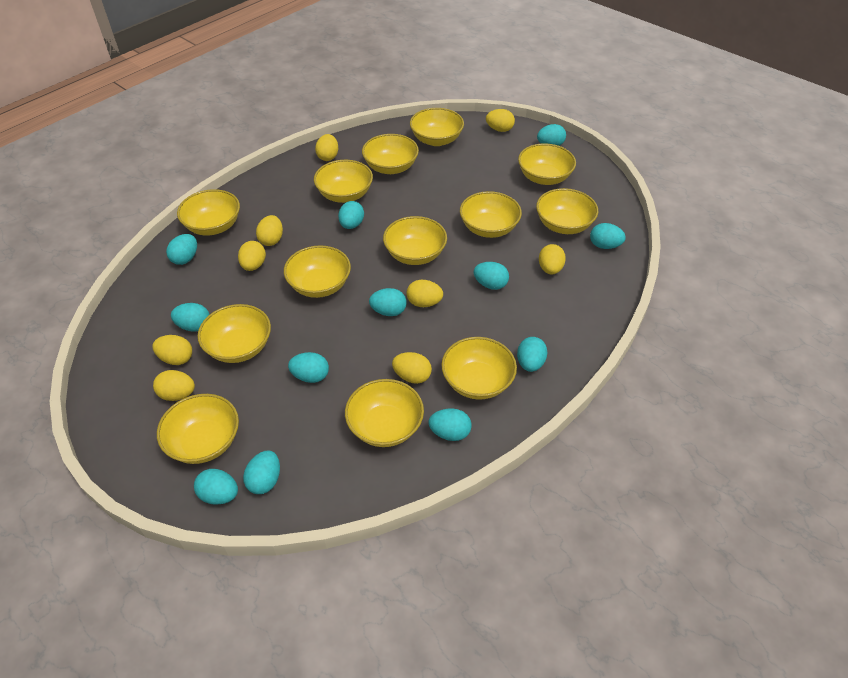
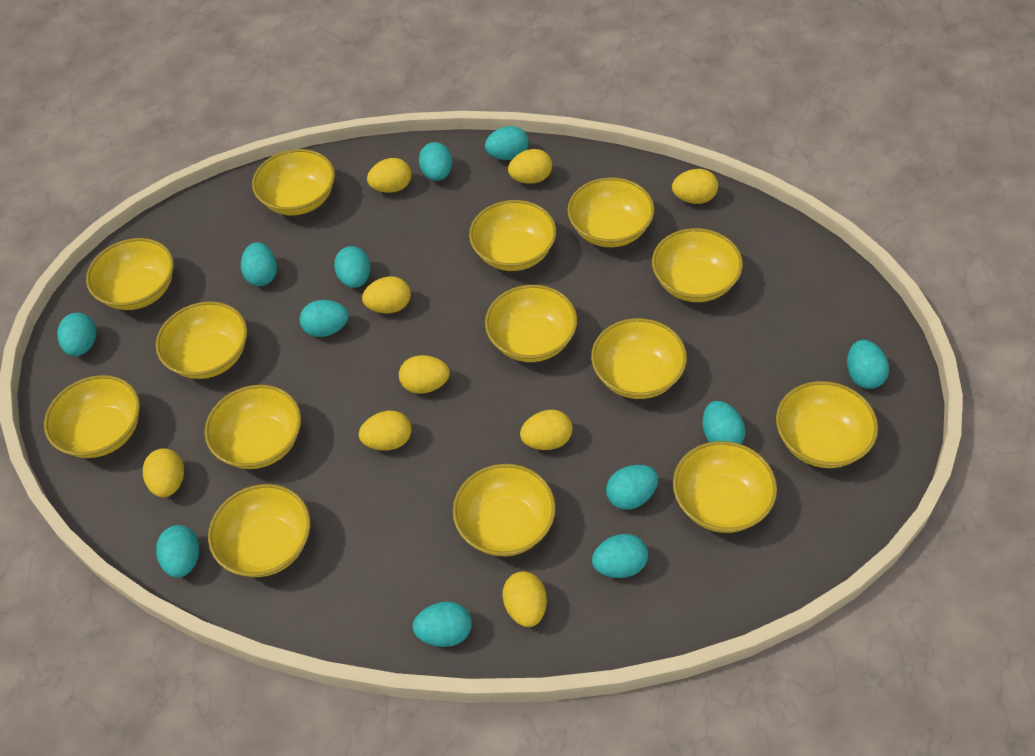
yellow bowl: [157,394,239,464] [177,189,240,235] [198,304,271,363] [284,245,351,298] [314,160,373,203] [345,379,424,447] [362,134,419,174] [383,216,447,265] [410,108,464,146] [441,337,517,400] [460,191,522,238] [518,143,576,185] [536,188,598,234] = 13 -> [44,375,140,458] [86,238,174,310] [156,301,247,379] [205,385,301,469] [208,484,311,577] [252,149,335,215] [453,464,556,557] [469,200,556,271] [485,285,577,362] [567,177,654,247] [591,318,687,399] [652,228,743,302] [673,441,777,533] [776,381,878,468] = 14

